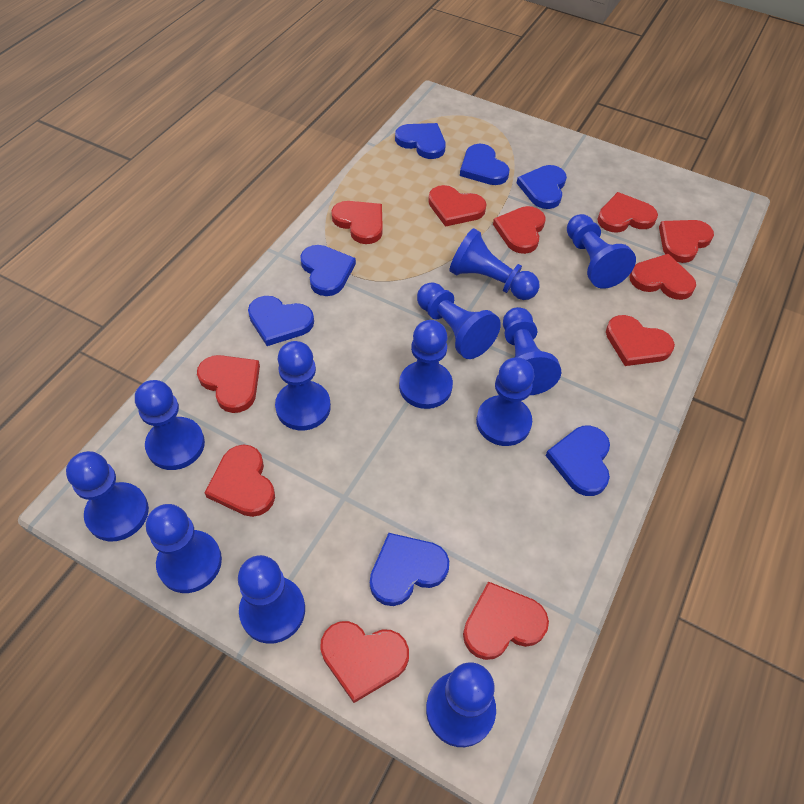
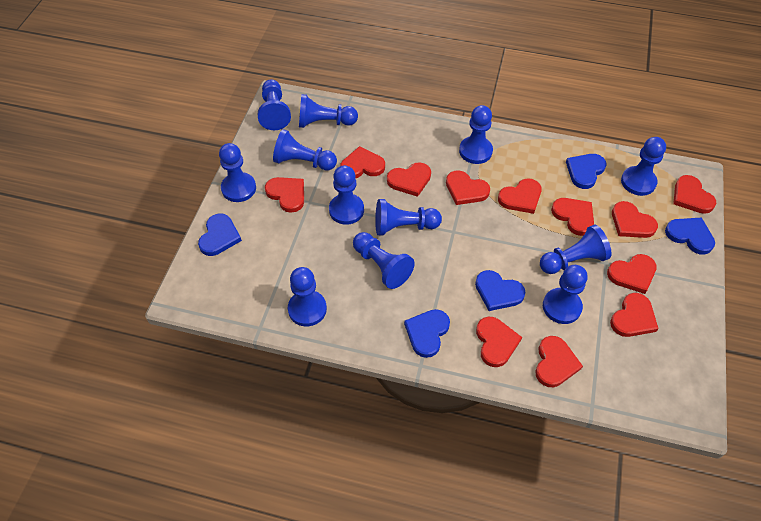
blue heart: [248,296,314,346] [300,245,356,296] [370,533,449,606] [395,123,446,159] [460,144,510,185] [517,165,567,209] [546,426,610,496] = 7 -> [198,214,242,256] [404,309,450,358] [475,270,525,311] [566,154,607,189] [665,217,715,255] = 5
red heart: [197,355,260,413] [205,445,275,517] [320,621,409,703] [331,201,383,244] [428,185,487,227] [463,581,549,660] [493,206,545,254] [598,192,658,233] [606,315,675,366] [629,254,696,300] [659,220,714,263] = 11 -> [265,177,304,213] [340,146,385,178] [387,162,431,197] [446,170,490,205] [476,317,522,367] [498,178,542,214] [535,336,583,387] [551,198,594,236] [607,254,657,294] [610,293,659,337] [612,201,658,238] [673,175,716,214] = 12

